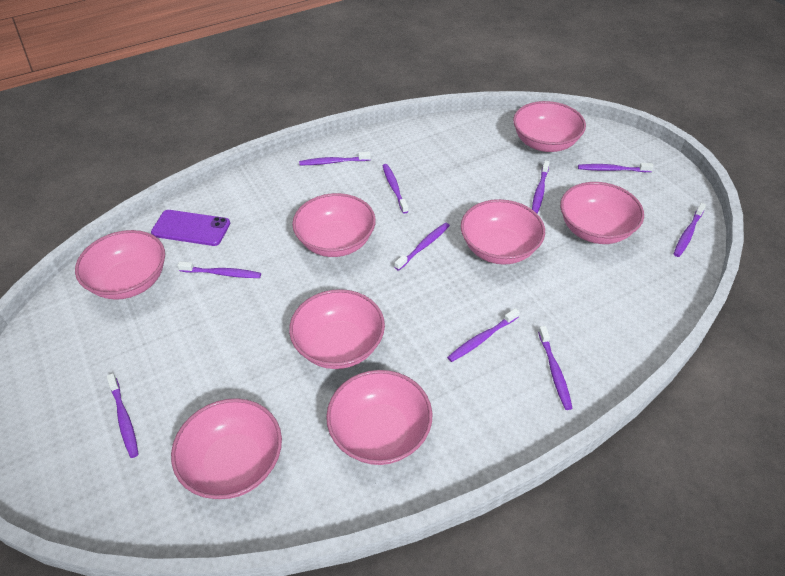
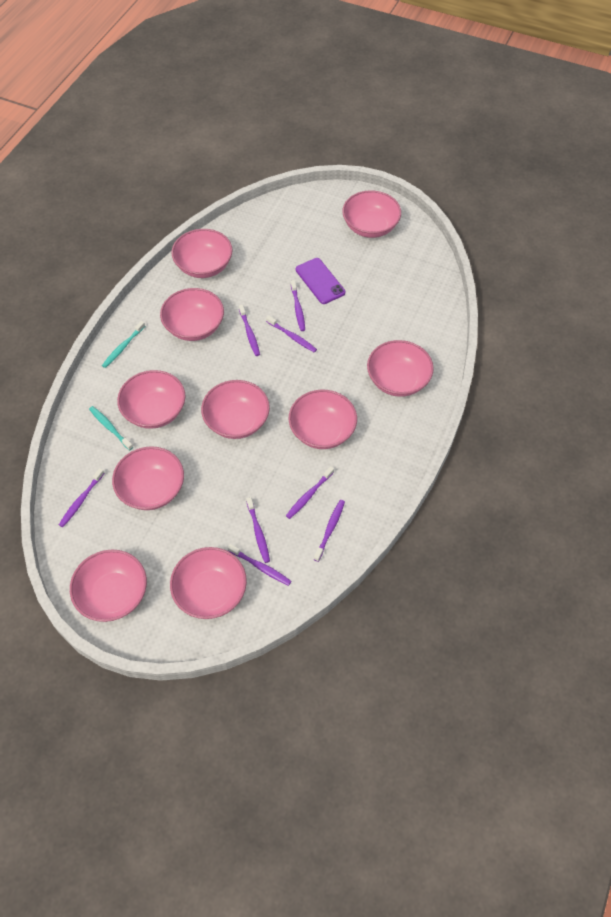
pink bowl: [75,230,165,300] [171,398,282,499] [289,289,385,369] [292,193,376,257] [326,370,432,465] [461,199,545,264] [513,101,586,152] [560,182,644,244] = 8 -> [70,550,147,622] [112,446,184,510] [117,370,186,429] [160,288,224,341] [170,547,247,619] [171,229,233,278] [201,380,270,439] [288,390,357,449] [342,190,401,238] [367,340,434,397] = 10
purple toothbrush: [107,373,139,458] [177,262,261,278] [299,152,371,165] [383,164,408,214] [395,223,450,271] [447,308,519,362] [532,160,550,213] [538,326,573,410] [578,163,654,172] [674,203,706,257] = 10 -> [59,468,104,527] [227,544,292,586] [239,305,260,356] [246,497,270,563] [266,315,317,353] [286,466,334,519] [291,280,305,331] [314,500,345,562] = 8
turquoise toothbrush: none = 0 -> [89,406,133,450] [102,321,145,368] = 2

